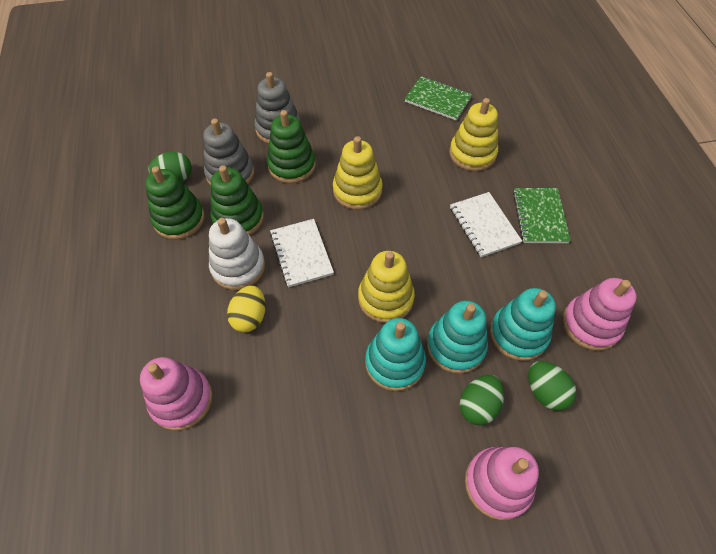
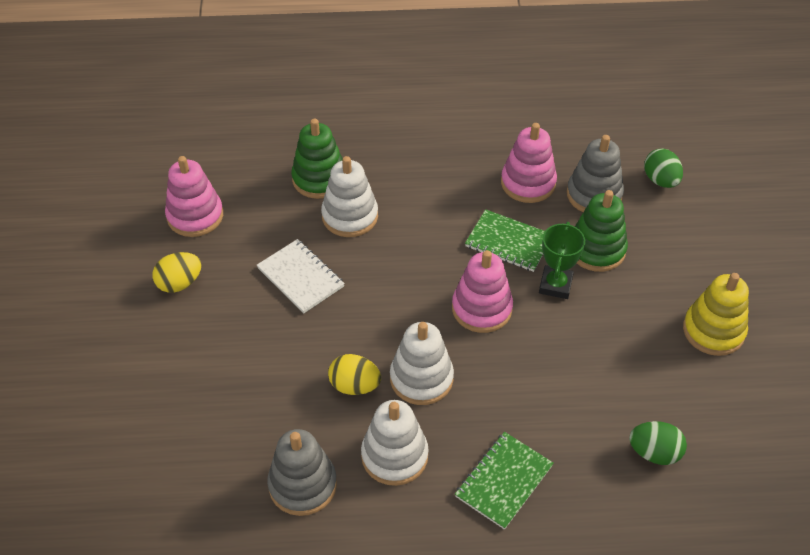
green egg: [148,152,192,181] [460,375,504,425] [528,361,576,411] = 3 -> [629,421,687,465] [644,148,683,188] = 2
green stacking toy: [145,166,204,240] [211,165,264,235] [267,110,316,183] = 3 -> [291,119,342,199] [575,190,628,272] = 2
green trophy: none = 0 -> [539,222,585,299] = 1
turquoise stacking toy: [365,318,426,391] [427,301,488,374] [490,288,556,361] = 3 -> none = 0
white notebook: [270,219,334,288] [450,192,522,257] = 2 -> [257,239,345,313] = 1
white stacking toy: [209,218,265,290] = 1 -> [321,156,378,237] [361,400,429,486] [390,322,454,405] = 3
yellow egg: [227,285,266,332] = 1 -> [153,252,201,293] [328,354,381,395] = 2
yellow stacking toy: [333,136,383,210] [358,251,415,323] [449,98,498,171] = 3 -> [683,273,749,356] = 1

